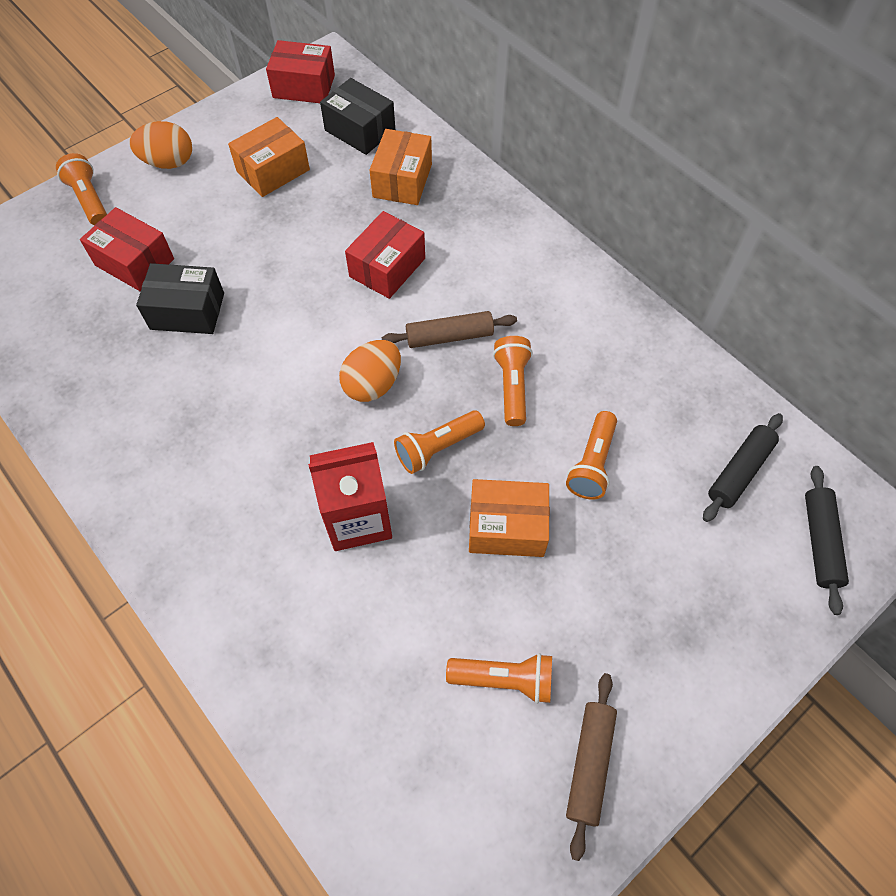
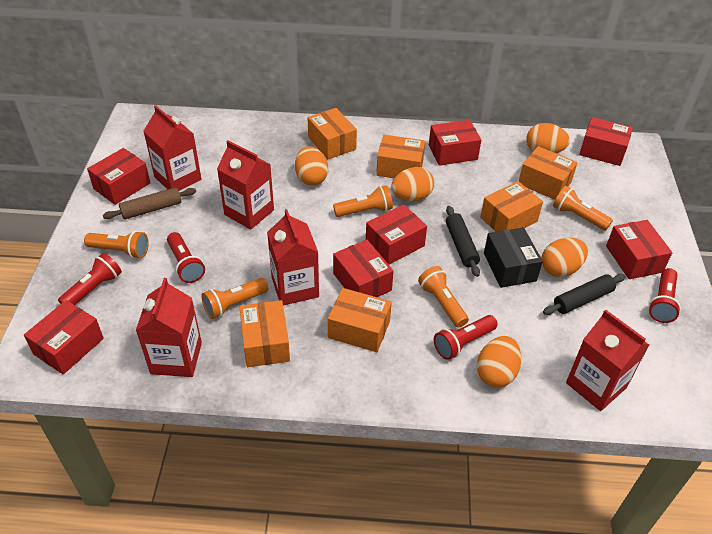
black box: [136,263,224,334] [320,78,395,155] = 2 -> [484,227,543,288] = 1
brown rolling pin: [382,311,517,348] [566,673,617,861] = 2 -> [103,187,196,220] = 1
orange box: [228,117,310,197] [369,129,432,205] [469,479,550,557] = 3 -> [240,300,290,367] [308,108,357,159] [328,288,392,352] [376,135,425,178] [480,181,543,232] [519,146,578,200] = 6
orange egg: [129,121,192,169] [339,340,401,402] = 2 -> [295,146,328,186] [391,167,434,201] [477,336,521,388] [526,123,570,154] [542,238,588,277] = 5
red box: [80,207,174,292] [266,40,335,103] [345,211,425,299] = 3 -> [24,300,104,374] [87,148,150,205] [333,240,394,297] [366,204,427,264] [429,120,481,166] [579,117,633,166] [606,220,672,279] = 7
red carton: [308,442,392,551] = 1 -> [136,278,202,377] [143,105,201,191] [217,140,274,229] [267,209,319,305] [566,310,649,411] = 5
red flashlight: none = 0 -> [58,253,122,305] [167,232,205,283] [434,315,498,360] [649,268,681,323] = 4

